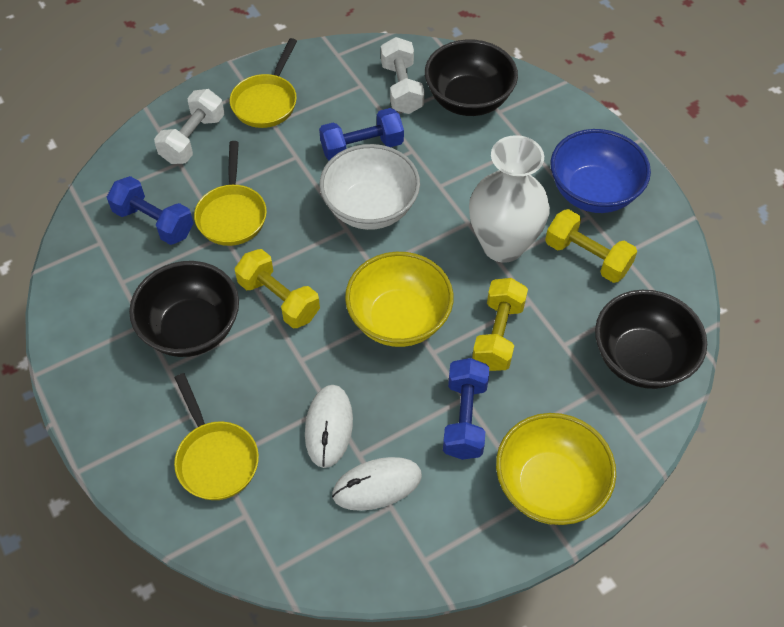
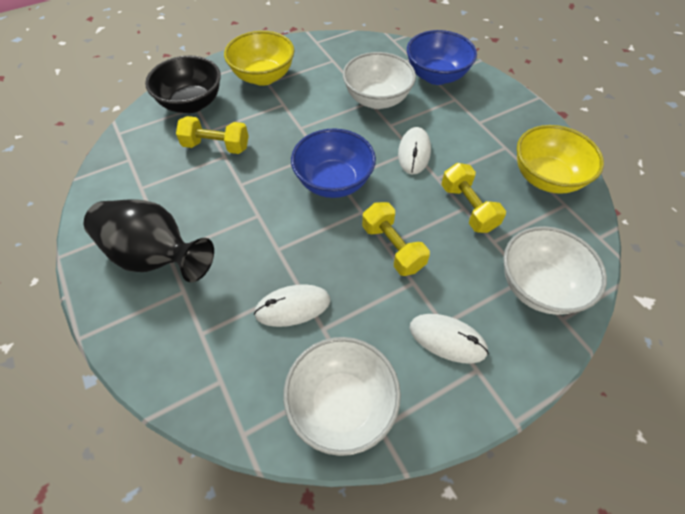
black bowl: [129,261,239,357] [425,39,518,116] [595,290,707,389] = 3 -> [145,56,221,113] = 1
black vase: none = 0 -> [84,200,214,282] = 1
blue bowl: [551,129,651,213] = 1 -> [291,128,376,198] [407,30,477,85] = 2
blue dumbbell: [107,176,194,245] [319,108,404,161] [443,358,489,460] = 3 -> none = 0
white bowl: [320,144,420,230] = 1 -> [283,337,401,456] [343,52,416,109] [503,226,607,315] = 3
white dumbbell: [154,89,225,164] [381,37,424,114] = 2 -> none = 0
white mouse: [305,385,353,468] [332,457,422,511] = 2 -> [254,284,330,327] [398,127,431,174] [409,314,489,364] = 3
white vase: [469,135,550,263] = 1 -> none = 0
yellow pan: [174,373,259,500] [194,141,267,246] [230,38,297,128] = 3 -> none = 0

